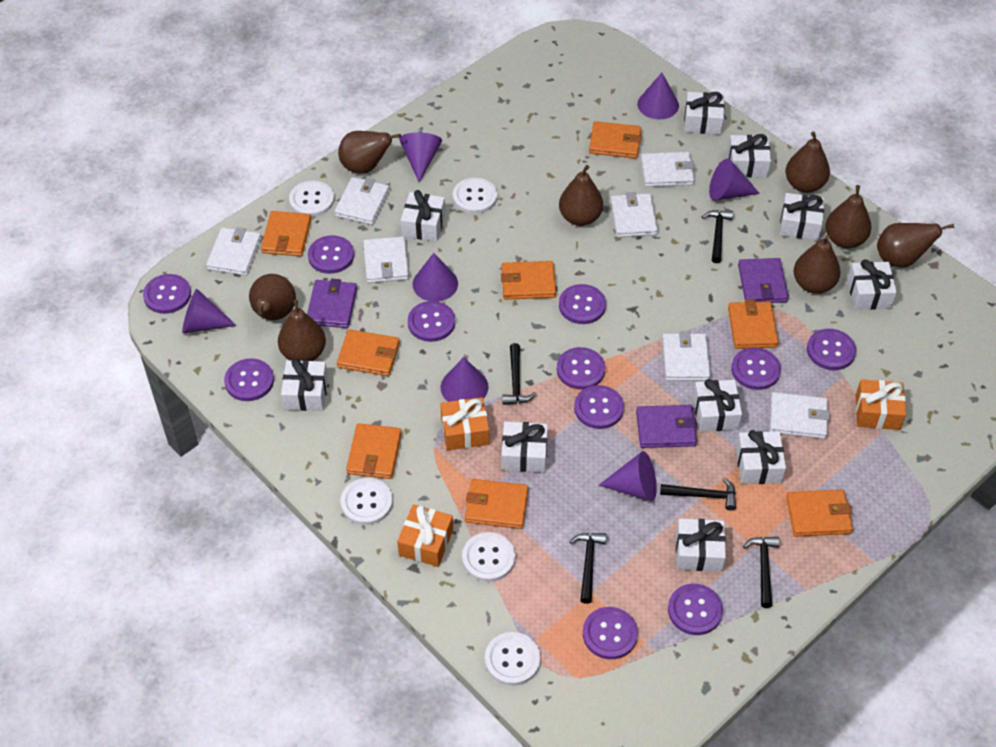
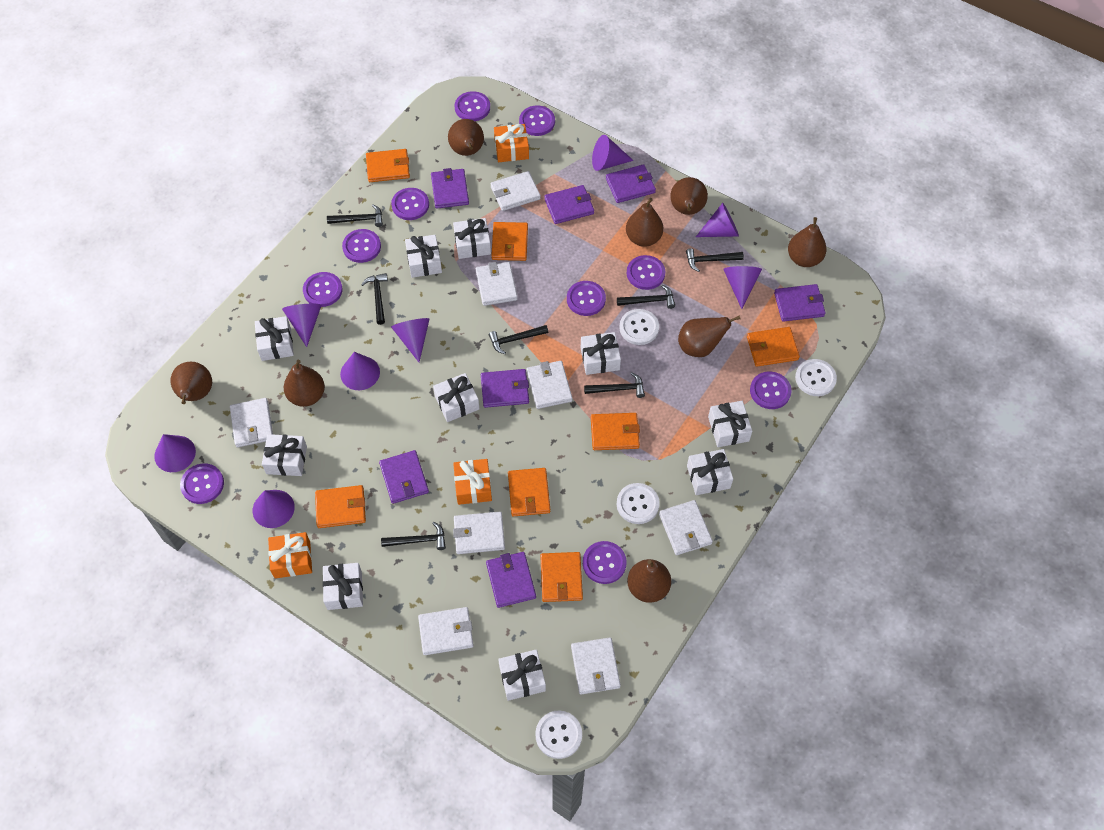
black hammer: [502,343,536,405] [570,533,606,604] [660,477,736,511] [702,210,733,263] [743,537,780,608] = 5 -> [327,205,383,227] [361,273,388,325] [381,522,446,550] [489,325,548,354] [584,372,645,398] [617,285,675,309] [686,248,744,272] = 7
orange wallet: [261,211,311,256] [337,329,400,376] [346,423,402,479] [465,479,528,529] [501,261,556,300] [589,121,642,159] [728,299,779,349] [786,490,853,537] = 8 -> [315,485,366,528] [366,149,410,182] [491,222,528,261] [508,468,550,516] [540,552,583,602] [591,413,640,450] [747,327,800,367] = 7
purple button: [143,274,191,314] [224,358,274,401] [308,235,354,274] [408,301,455,342] [557,347,605,390] [559,284,606,324] [574,385,624,429] [583,607,638,659] [668,584,723,635] [731,347,781,390] [807,329,856,370] = 11 -> [180,463,224,504] [303,272,342,307] [342,229,381,263] [391,188,429,220] [455,91,490,121] [519,105,555,136] [567,281,606,316] [583,541,627,584] [627,255,665,290] [750,371,792,409] = 10
purple cone: [182,289,237,334] [399,132,442,183] [413,253,458,302] [441,357,488,402] [598,451,657,501] [638,73,679,120] [709,159,760,201] = 7 -> [154,434,196,472] [253,490,295,528] [282,304,322,347] [340,352,380,390] [391,318,429,362] [592,135,634,171] [696,203,739,237] [723,266,762,309] = 8
purple wallet: [307,279,357,328] [636,405,697,448] [738,258,789,303] = 3 -> [379,450,429,504] [431,168,469,209] [481,369,529,408] [486,552,536,608] [544,185,594,224] [606,164,656,203] [774,284,826,322] = 7
white button: [289,181,334,217] [340,478,393,525] [453,178,497,214] [462,532,515,582] [485,632,540,686] = 5 -> [535,710,582,759] [616,483,660,524] [619,309,659,345] [795,359,837,396] = 4
white wallet: [206,227,261,276] [334,177,389,225] [363,236,409,283] [610,192,658,238] [641,152,694,187] [662,331,711,381] [770,392,830,439] = 7 -> [230,398,273,447] [418,607,474,655] [453,512,505,554] [476,262,518,306] [490,171,541,211] [526,361,572,409] [571,637,621,694] [659,500,713,555] = 8

